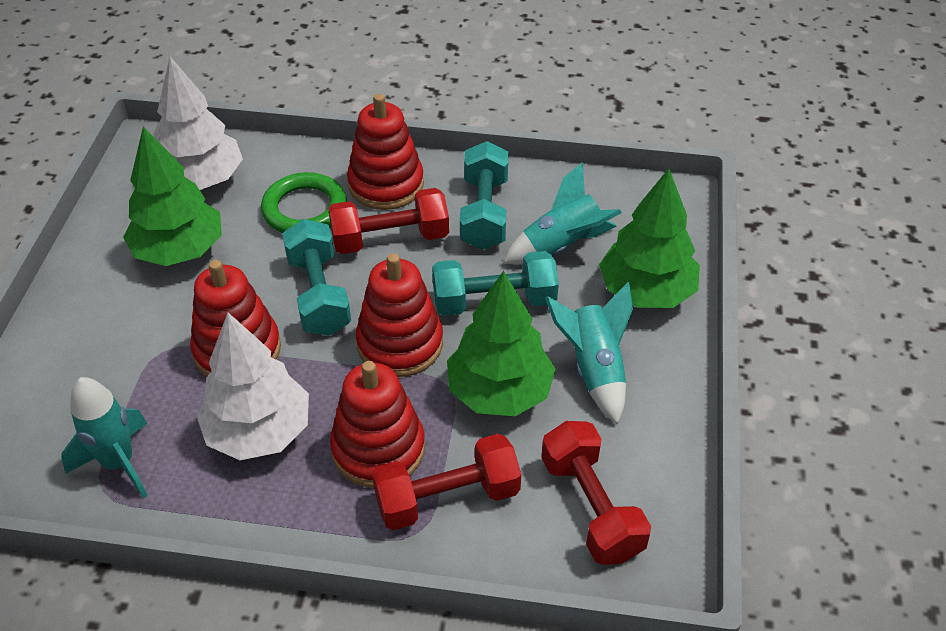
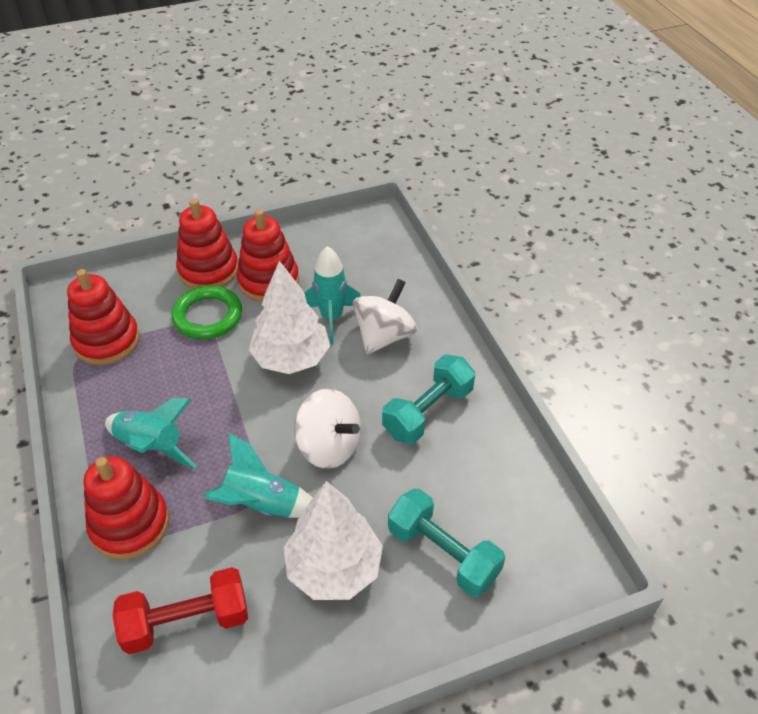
green tree: [123,127,222,266] [447,271,556,416] [599,168,700,308] = 3 -> none = 0
red dumbbell: [328,188,449,254] [372,434,521,530] [541,421,651,565] = 3 -> [113,567,248,654] = 1
turquoise dumbbell: [282,219,351,336] [432,251,559,316] [460,141,509,250] = 3 -> [382,354,475,444] [388,489,505,597] = 2
white spinning top: none = 0 -> [294,388,361,469] [353,279,417,354] = 2

